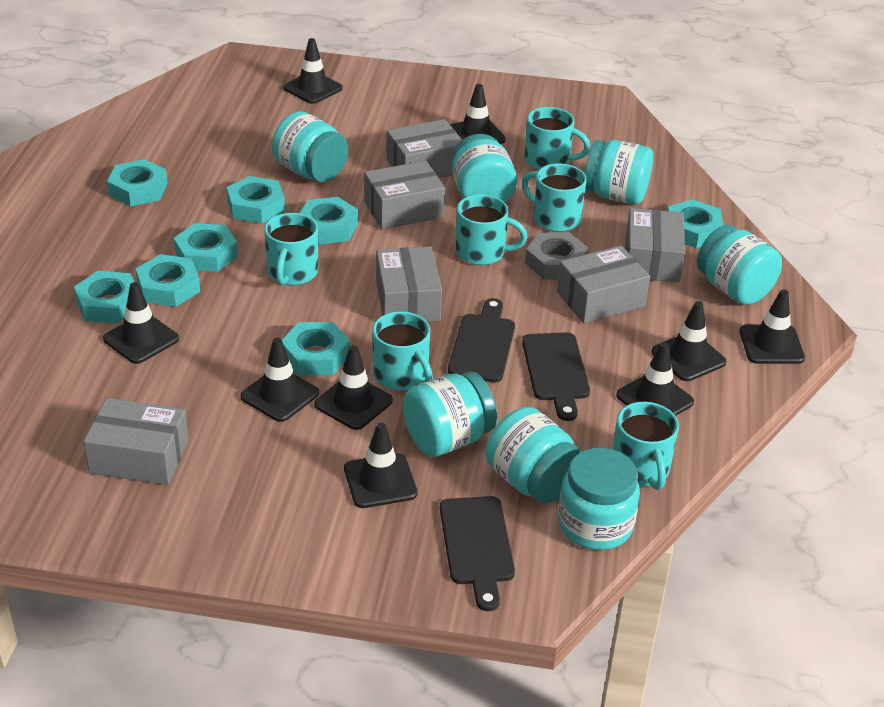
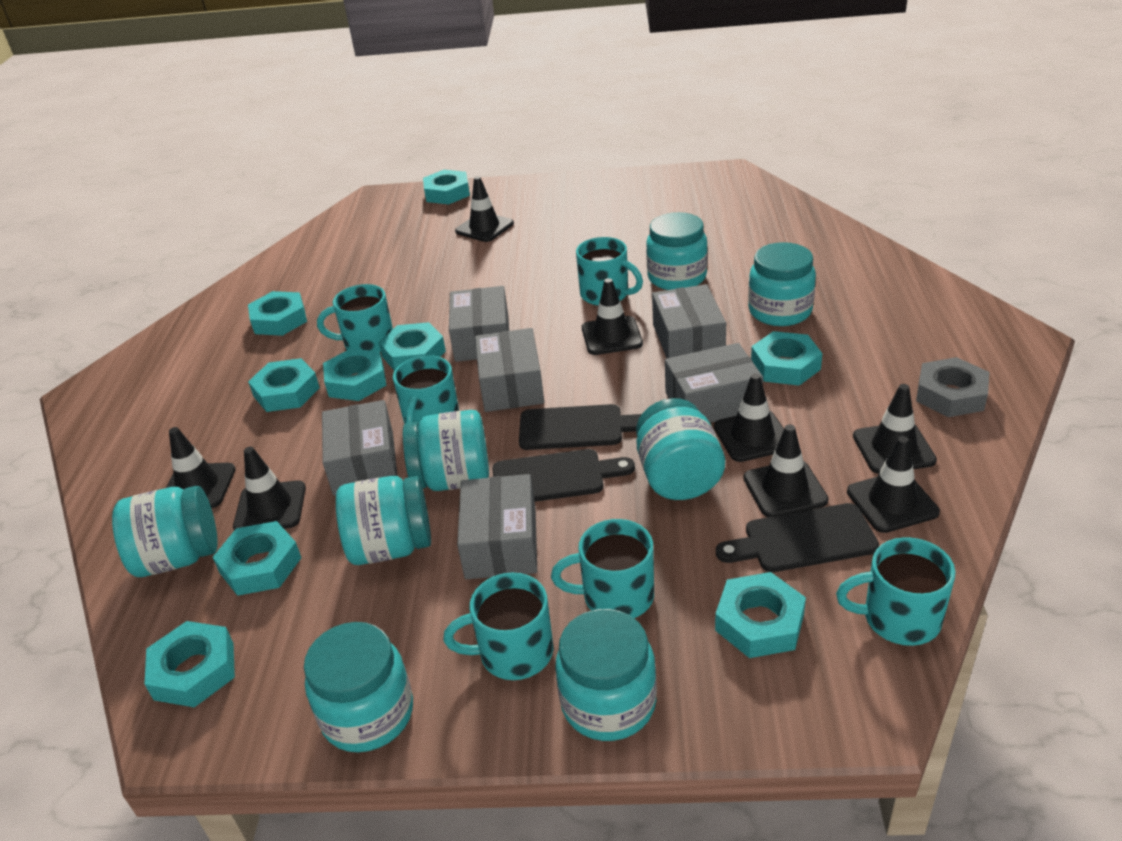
black traffic cone: [103,282,179,364] [240,338,319,422] [283,38,343,104] [314,345,393,430] [344,423,417,508] [450,84,506,144] [616,342,694,416] [651,301,726,381] [739,289,805,364] = 9 -> [166,427,236,508] [233,447,306,530] [455,176,514,242] [582,278,643,355] [714,373,784,462] [744,424,829,517] [847,436,940,533] [853,384,937,474] = 8
turquoise jar: [272,111,348,182] [403,371,497,457] [452,134,517,202] [485,407,582,504] [558,448,640,550] [584,140,653,205] [697,225,782,305] = 7 -> [112,486,218,577] [304,622,413,752] [336,476,431,565] [403,410,489,491] [555,609,657,741] [636,398,725,500] [646,212,708,290] [748,242,816,326] = 8
turquoise nut: [74,271,135,323] [107,159,168,206] [136,254,200,307] [174,223,238,272] [227,176,285,223] [282,322,350,376] [300,197,358,245] [668,199,724,248] = 8 -> [144,621,235,707] [213,521,301,596] [248,291,307,336] [248,358,320,412] [323,348,387,401] [379,322,446,371] [423,170,470,204] [715,572,806,658] [751,331,823,386] = 9

